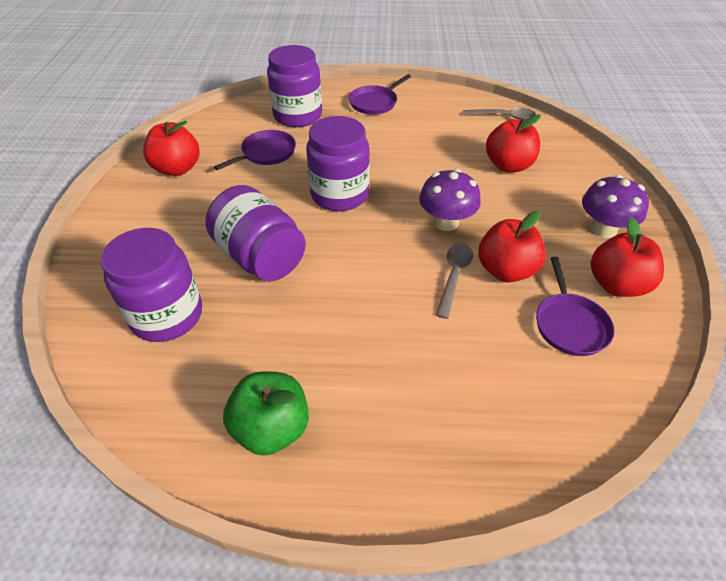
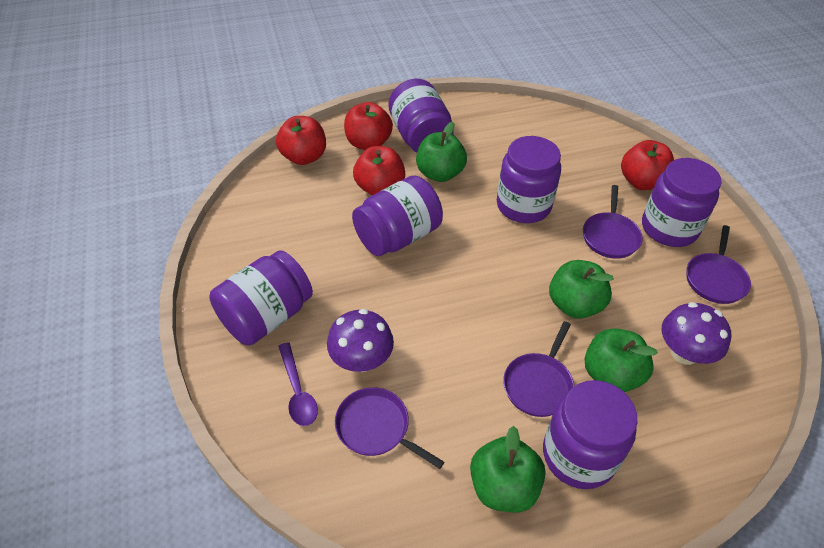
green apple: [223,372,309,456] = 1 -> [416,122,467,182] [470,426,546,513] [549,260,614,319] [585,328,658,392] = 4
grey spoon: [436,243,473,319] [463,108,536,120] = 2 -> none = 0
purple jar: [101,228,202,342] [205,185,306,281] [267,45,322,127] [306,116,370,211] = 4 -> [209,250,313,346] [352,176,443,256] [389,79,454,153] [497,136,561,223] [543,380,638,489] [642,158,722,247] = 6
purple pan: [214,130,296,170] [349,74,411,115] [536,257,614,356] = 3 -> [335,387,444,469] [503,321,574,417] [583,185,643,259] [686,225,751,304] = 4
purple spoon: none = 0 -> [278,342,318,426] = 1

